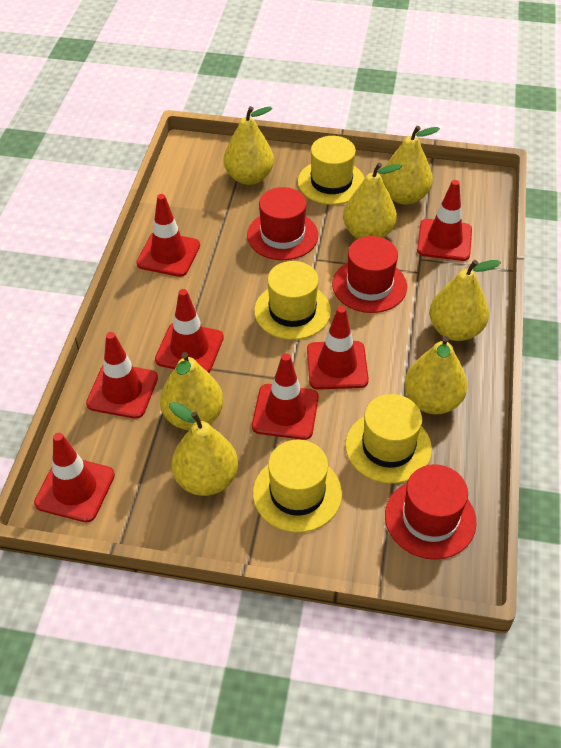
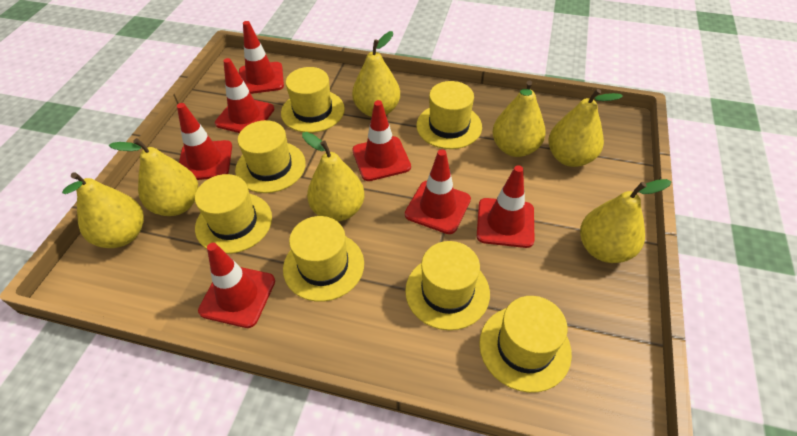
red hat: [247,187,318,260] [332,236,407,313] [385,464,477,560] = 3 -> none = 0
yellow hat: [253,440,342,533] [254,261,331,340] [298,136,365,205] [345,394,432,484] = 4 -> [195,174,272,254] [235,120,306,193] [281,67,345,133] [283,216,364,302] [405,241,490,330] [416,81,482,149] [479,296,572,393] = 7

